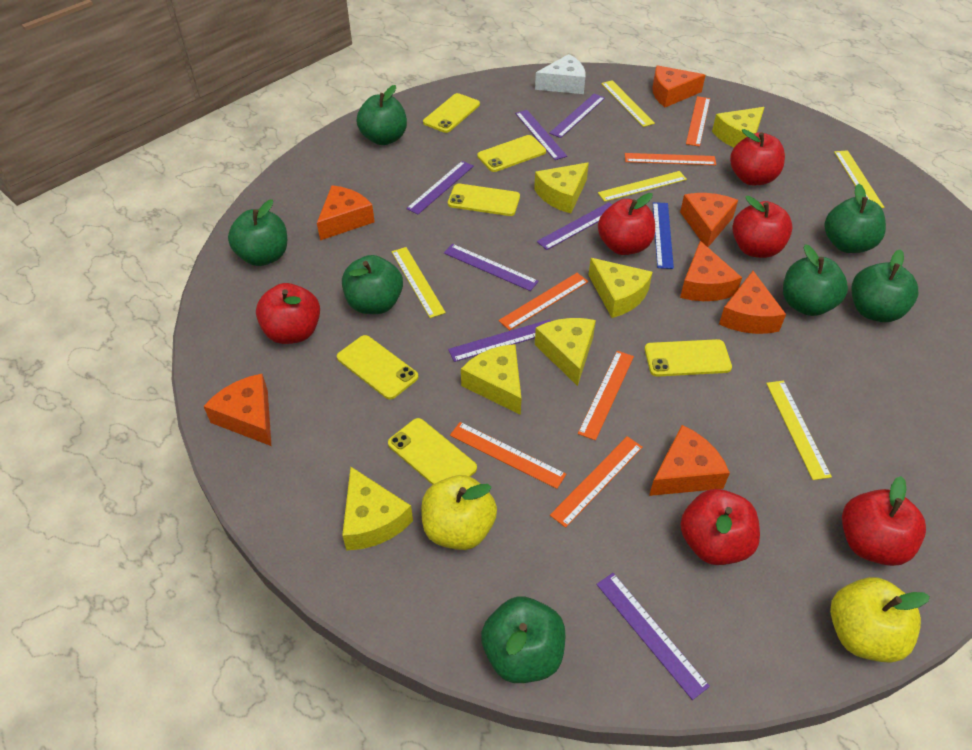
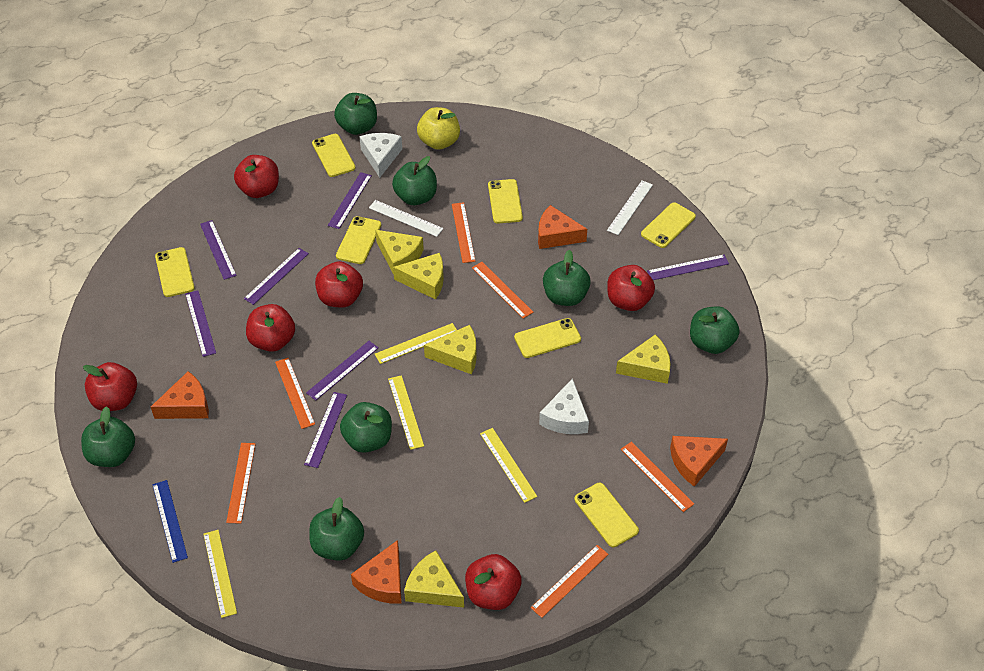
orange cheese: [204,374,271,446] [317,185,375,240] [649,425,730,496] [652,65,705,107] [680,193,738,247] [680,241,742,301] [719,271,786,334] = 7 -> [151,371,209,419] [351,540,402,604] [538,205,587,249] [670,436,728,487] = 4
white cheese: [535,54,585,94] = 1 -> [359,133,402,178] [539,378,589,434] = 2
white ruler: none = 0 -> [369,200,443,237] [607,180,653,235] = 2
yellow apple: [421,475,497,550] [830,577,930,663] = 2 -> [417,107,460,150] = 1
yellow cheese: [342,467,413,551] [461,344,521,415] [534,162,589,213] [535,318,596,386] [588,258,653,318] [712,107,764,147] = 6 -> [375,230,424,275] [393,253,444,300] [404,550,464,608] [424,325,477,375] [616,335,671,384] = 5
yellow phone: [337,335,418,399] [388,418,477,485] [423,93,480,133] [448,184,520,216] [477,135,546,172] [645,339,732,377] = 6 -> [155,247,195,297] [312,134,355,177] [336,216,381,264] [488,179,523,224] [514,318,581,358] [574,483,639,547] [641,203,696,248] = 7
yellow ruler: [392,247,446,318] [598,171,687,202] [601,80,655,127] [766,381,832,480] [834,150,884,208] = 5 -> [203,530,237,618] [375,323,457,364] [388,375,424,450] [480,428,537,503] = 4

